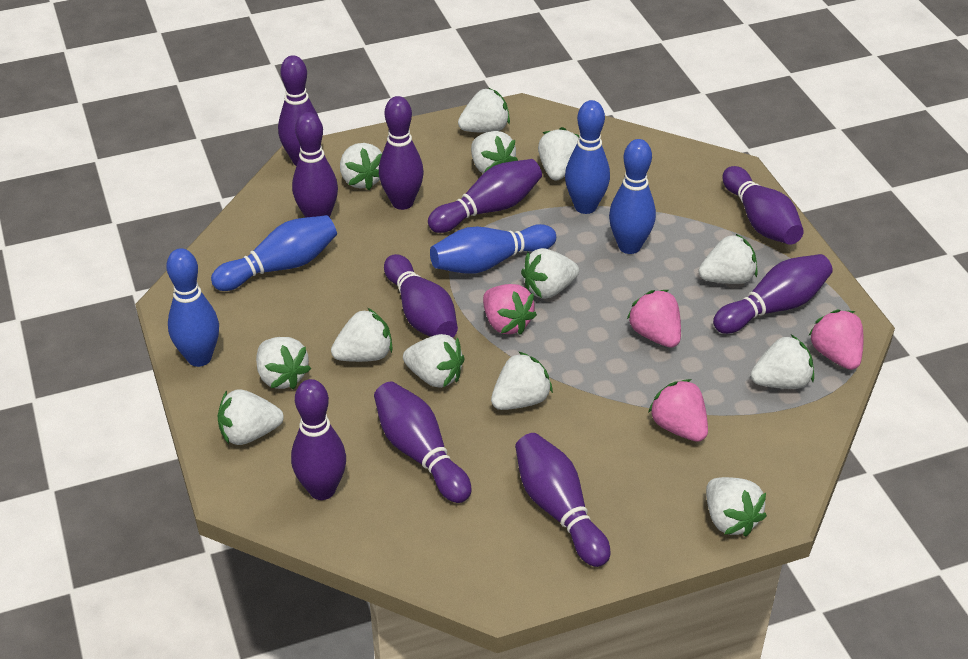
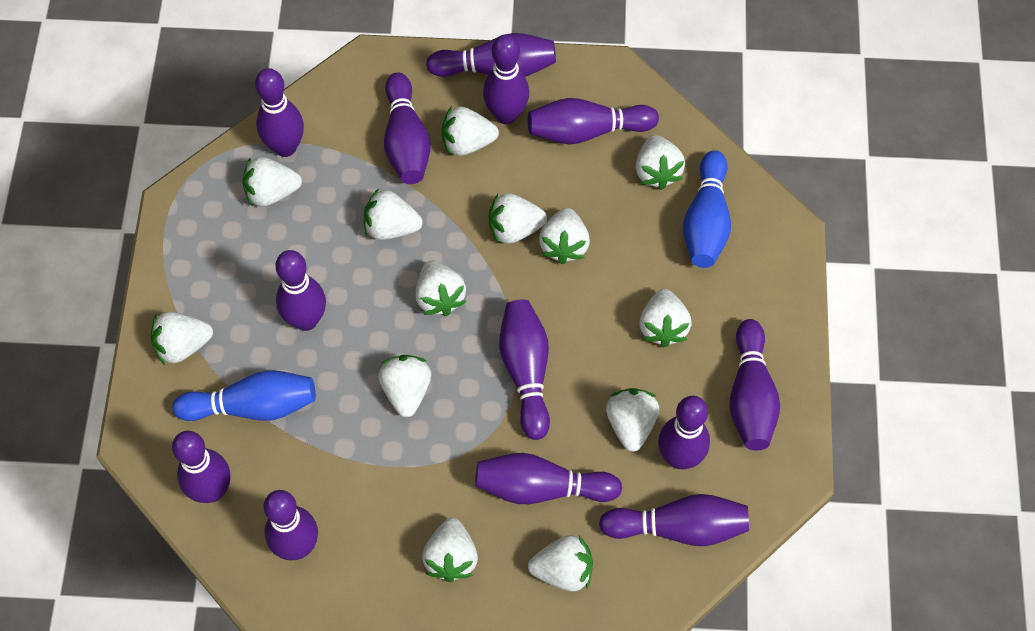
blue bowling pin: [166,248,219,367] [211,215,337,291] [430,224,556,274] [565,100,610,214] [609,139,656,254] = 5 -> [172,370,316,421] [683,150,731,268] = 2
pink strawberry: [483,284,537,335] [627,290,681,348] [648,379,708,442] [808,309,864,370] = 4 -> none = 0
purple bowling pin: [278,55,319,166] [291,379,346,500] [292,112,338,218] [374,381,471,503] [379,96,424,210] [384,254,458,338] [428,159,542,233] [515,433,610,567] [713,254,833,334] [722,166,804,245] = 10 -> [172,431,230,503] [255,68,304,157] [264,490,318,560] [275,250,326,331] [384,73,431,184] [426,33,556,77] [475,453,622,504] [483,34,529,124] [499,299,550,440] [528,98,659,144] [599,494,749,546] [658,396,710,469] [729,319,780,451] = 13

